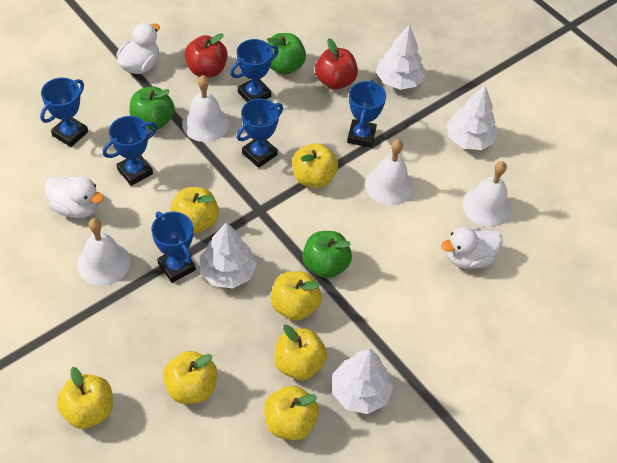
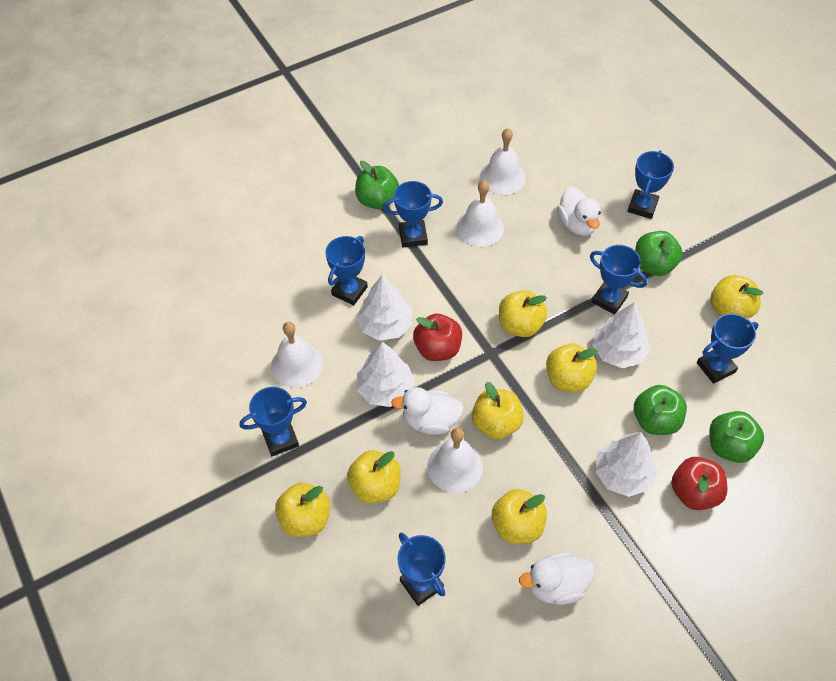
blue trophy: [40,77,88,147] [103,116,157,186] [151,212,196,283] [230,39,279,102] [237,99,283,168] [347,80,386,148] = 6 -> [239,387,307,456] [325,236,368,306] [382,181,443,248] [397,532,446,606] [590,245,647,314] [628,150,674,219] [697,314,758,384] = 7
green apple: [130,86,175,130] [267,33,306,75] [302,231,352,278] = 3 -> [355,161,399,209] [634,385,687,435] [635,231,683,276] [709,411,764,463] = 4

